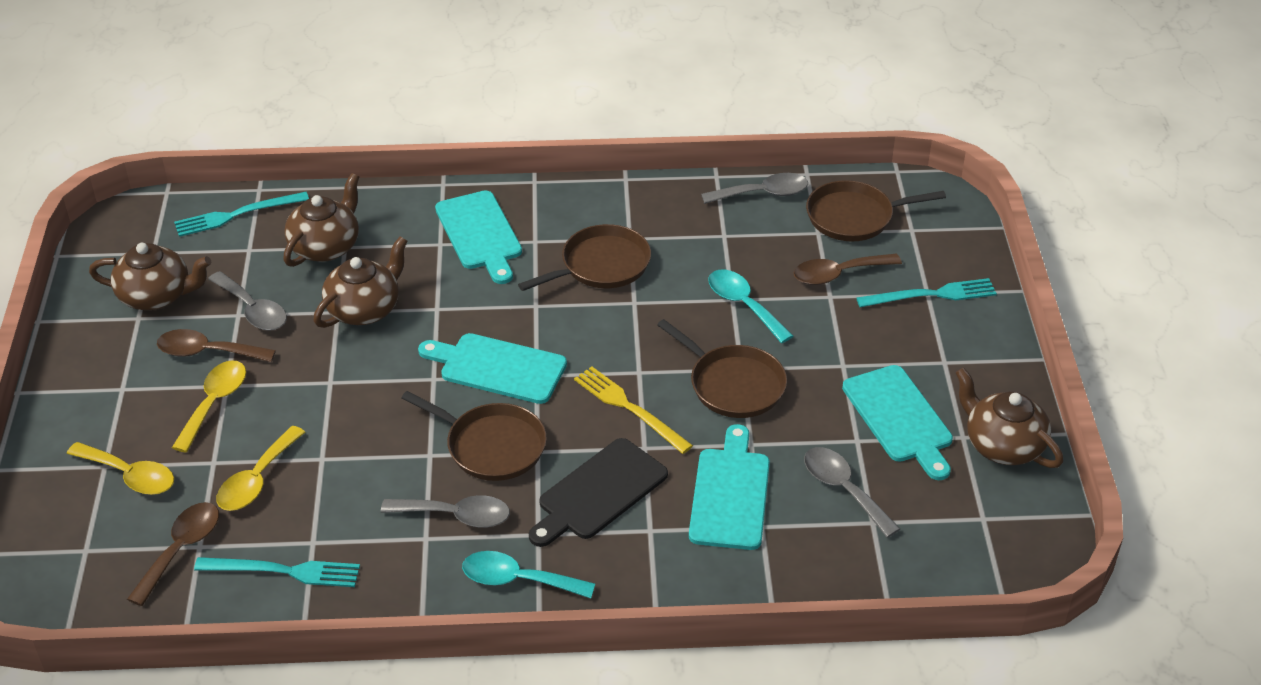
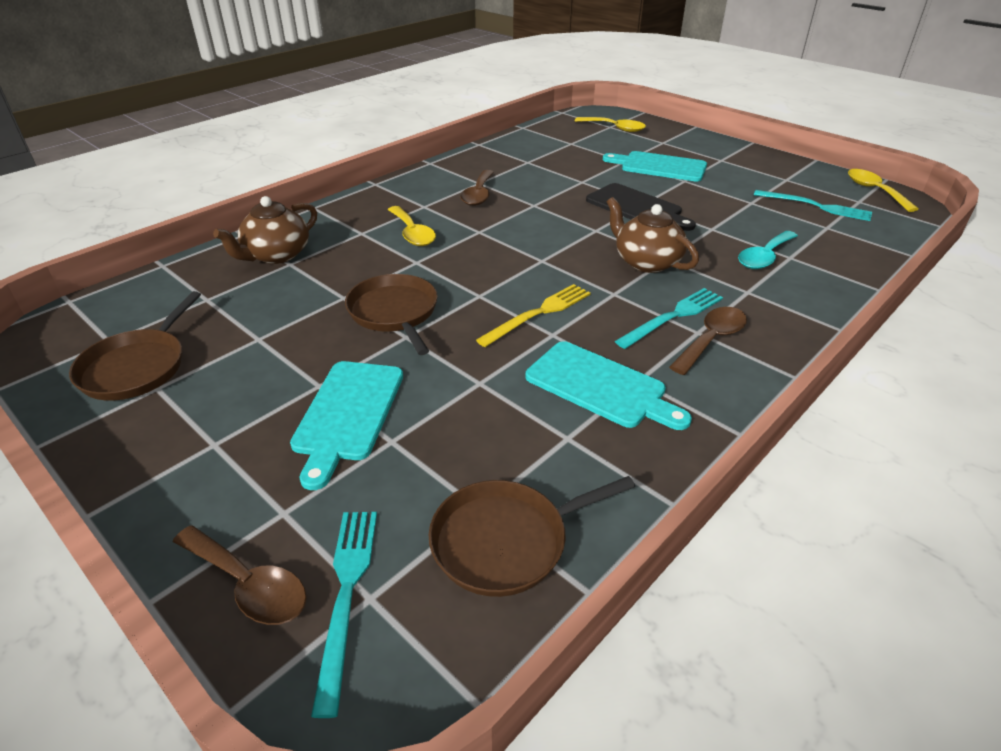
brown pan: [402,391,547,481] [518,224,651,291] [657,319,787,418] [806,180,946,241] = 4 -> [69,291,201,401] [345,274,438,355] [429,476,635,597] = 3
brown teapot: [89,243,211,310] [283,173,359,267] [313,236,408,328] [955,367,1063,468] = 4 -> [213,196,317,264] [607,197,699,273] = 2
grey spoon: [208,271,287,331] [381,495,510,528] [701,173,808,204] [804,447,900,538] = 4 -> none = 0
turquoise cutting board: [418,333,567,404] [435,190,522,284] [689,424,770,550] [842,365,953,480] = 4 -> [290,361,403,490] [525,341,692,430] [603,151,707,182] = 3
turquoise spoon: [462,551,595,598] [708,270,793,343] = 2 -> [738,231,798,269] = 1

